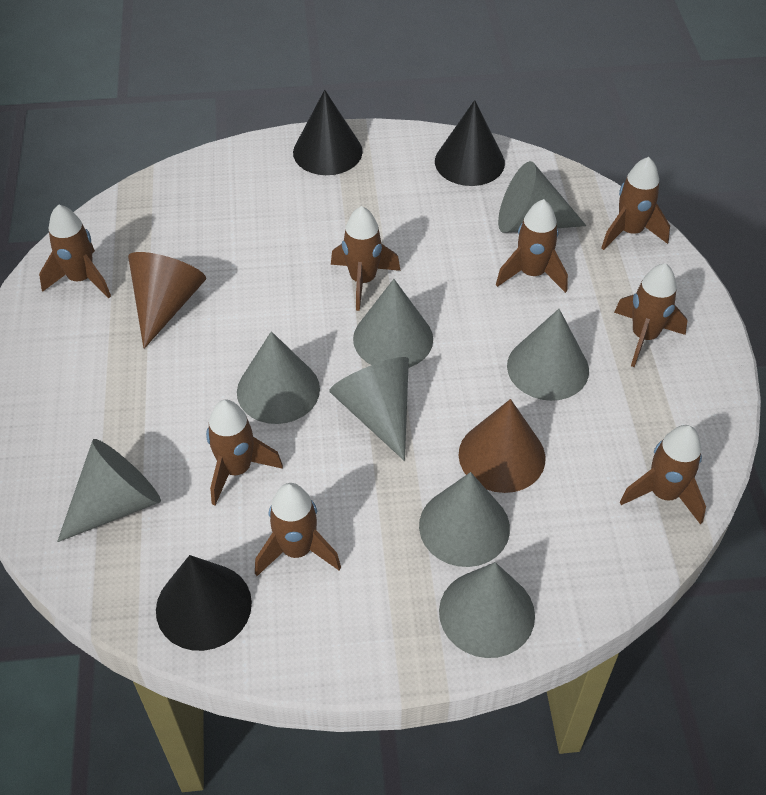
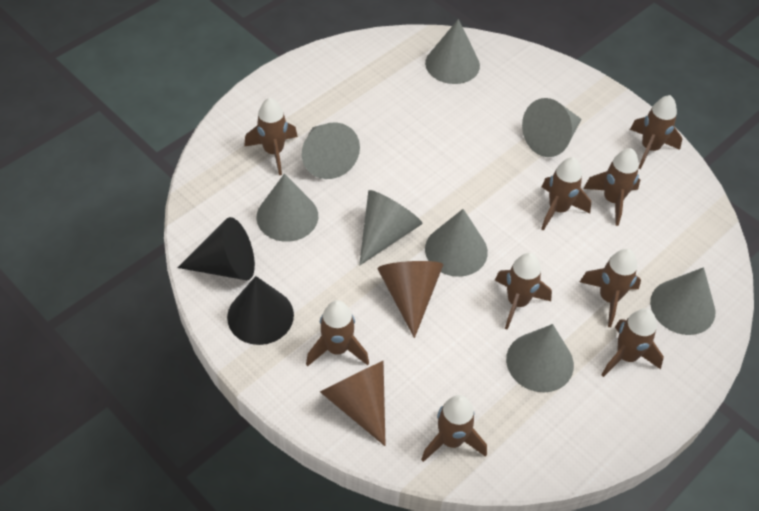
black cone: [156,555,252,651] [293,90,363,175] [435,100,505,186] = 3 -> [177,217,255,280] [227,276,294,345] = 2
brown rocket: [39,204,111,298] [206,400,283,505] [255,483,341,576] [331,206,400,311] [496,199,568,293] [601,157,670,250] [614,263,687,367] [620,425,706,525] = 8 -> [244,98,298,175] [306,300,369,366] [421,395,487,462] [495,253,552,330] [541,157,591,231] [580,249,641,327] [583,148,640,226] [602,308,664,377] [630,95,682,169] = 9

